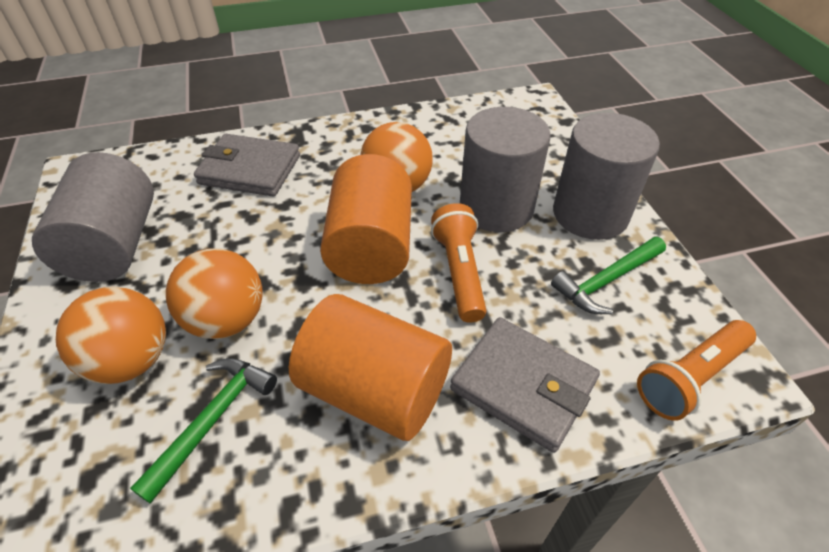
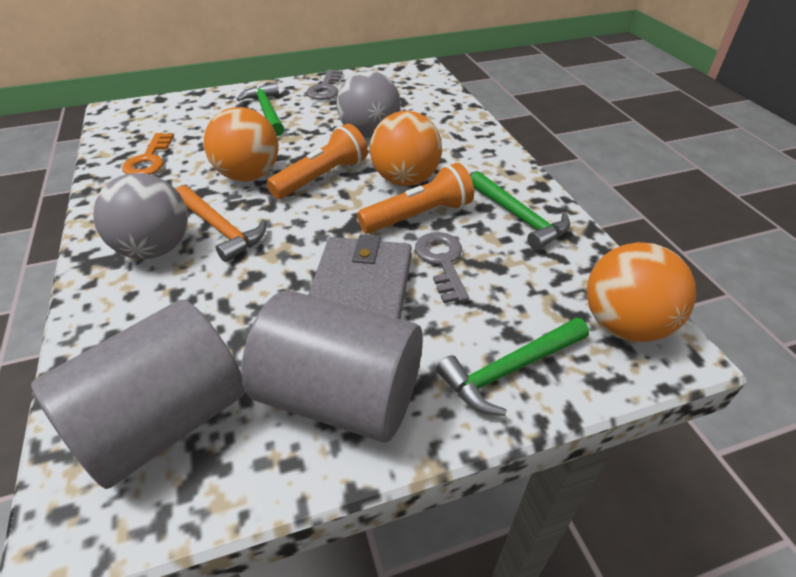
green hammer: [130,358,277,504] [551,237,666,314] = 2 -> [237,82,284,136] [436,318,589,416] [470,171,570,250] = 3
grey ball: none = 0 -> [93,173,188,259] [336,70,401,138] = 2
grey cylinder: [32,152,154,282] [460,107,551,232] [553,113,660,240] = 3 -> [31,300,245,489] [241,290,423,443] = 2
grey key: none = 0 -> [306,69,342,100] [415,232,469,303] = 2
grey wallet: [194,134,300,196] [450,317,600,453] = 2 -> [308,234,412,319] = 1
orange cylinder: [289,294,452,441] [320,154,412,284] = 2 -> none = 0
orange hammer: none = 0 -> [176,185,266,262] = 1
orange key: none = 0 -> [122,133,174,175] = 1

